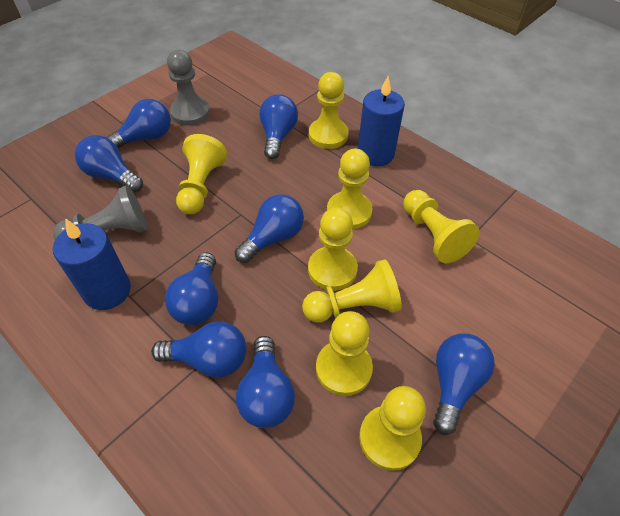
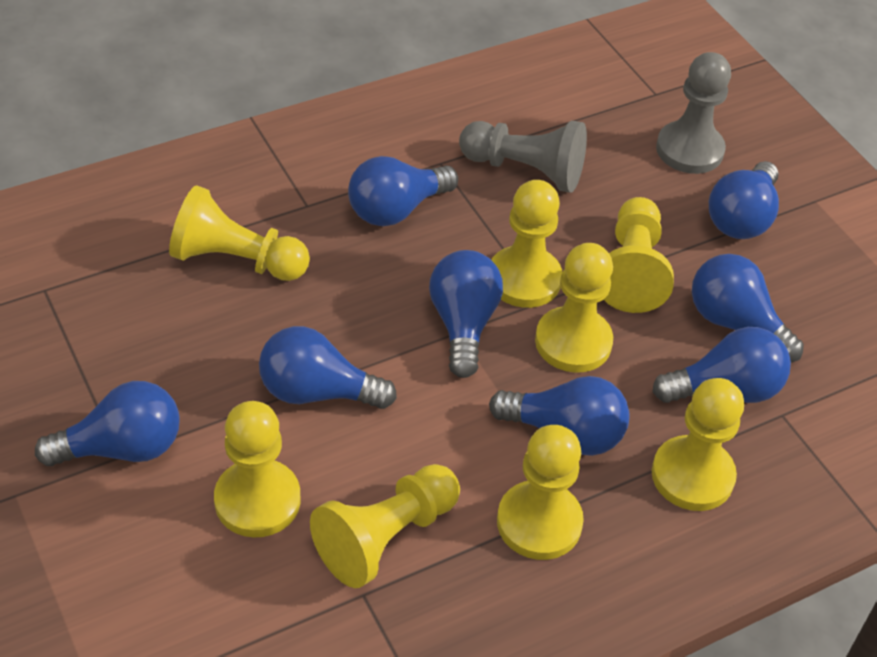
blue candle: [53,218,131,310] [358,76,405,166] = 2 -> none = 0

